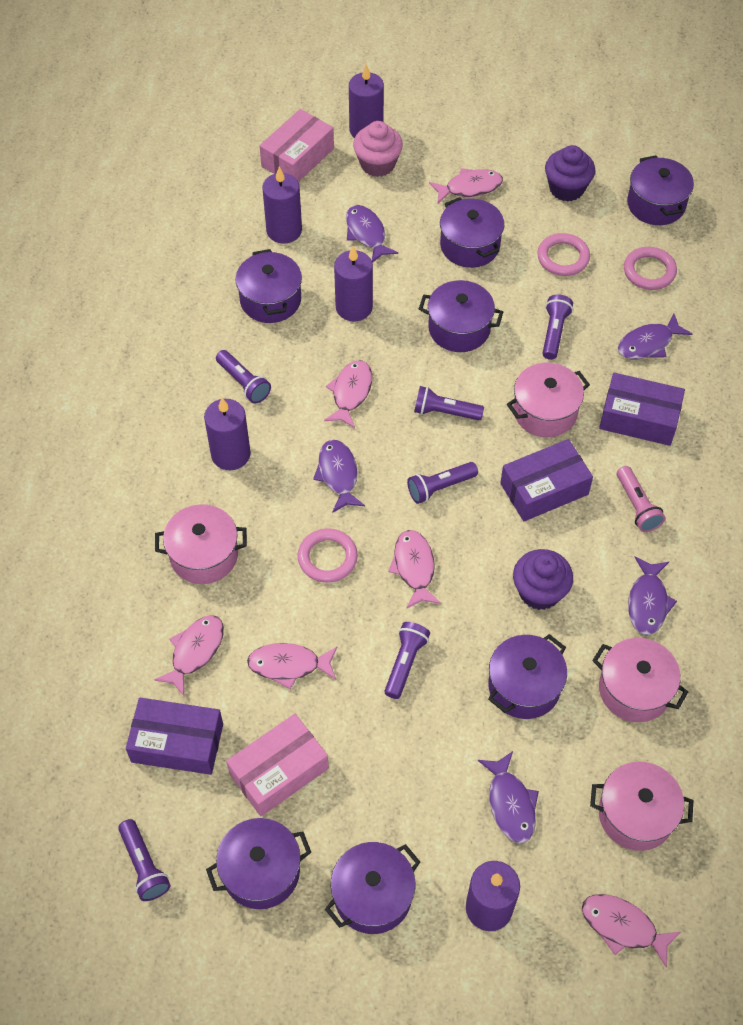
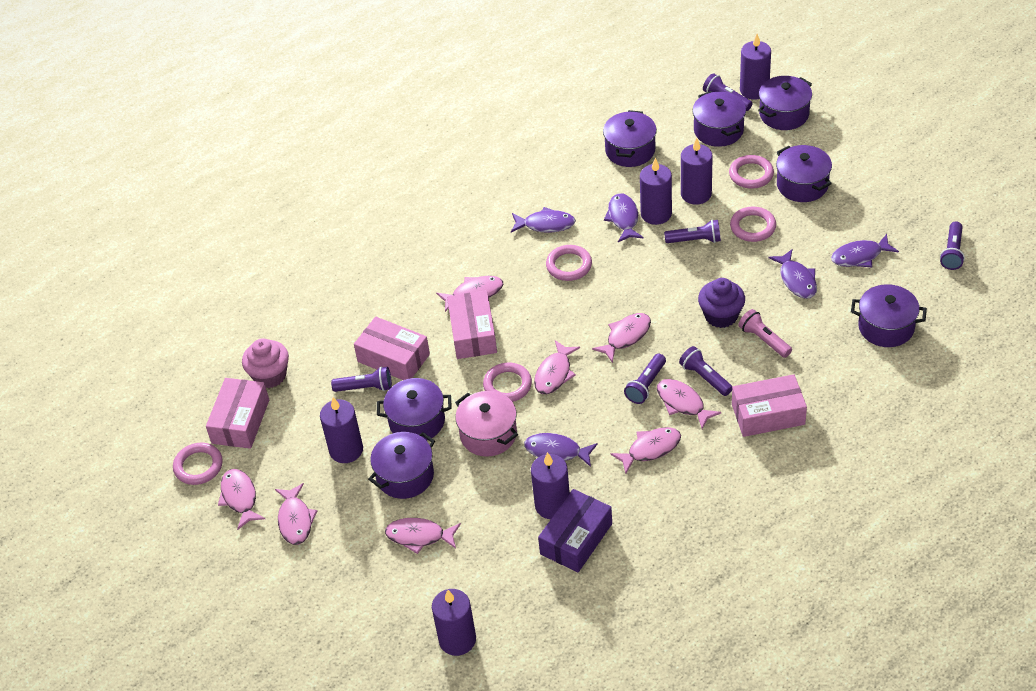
pink box: [226,714,329,816] [260,109,334,182] = 2 -> [206,378,269,449] [354,316,430,380] [447,290,497,359] [732,374,807,437] = 4
pink fish: [154,615,224,696] [247,643,337,690] [324,360,372,428] [388,530,441,609] [429,168,503,203] [582,894,681,968] = 6 -> [218,469,265,530] [275,483,317,545] [385,518,461,554] [436,276,503,312] [534,340,580,394] [592,313,651,363] [610,427,681,473] [657,379,721,429] = 8
pink pot: [155,504,247,584] [507,363,590,437] [590,762,693,851] [592,638,688,722] = 4 -> [455,391,518,457] = 1
pink ring: [298,528,358,583] [537,233,590,276] [624,247,677,290] = 3 -> [173,443,223,485] [483,363,532,402] [546,245,592,281] [729,155,774,189] [730,207,776,242] = 5
purple box: [126,698,223,775] [500,439,593,521] [599,373,685,446] = 3 -> [538,489,612,573] = 1
purple candle: [204,398,251,470] [262,167,302,244] [334,246,373,322] [349,64,384,138] [466,861,520,931] = 5 -> [320,397,363,463] [432,589,476,656] [531,452,570,519] [640,158,672,225] [681,138,713,205] [740,34,771,100] = 6
purple cupcake: [513,549,573,610] [545,145,595,202] = 2 -> [698,278,745,328] = 1

